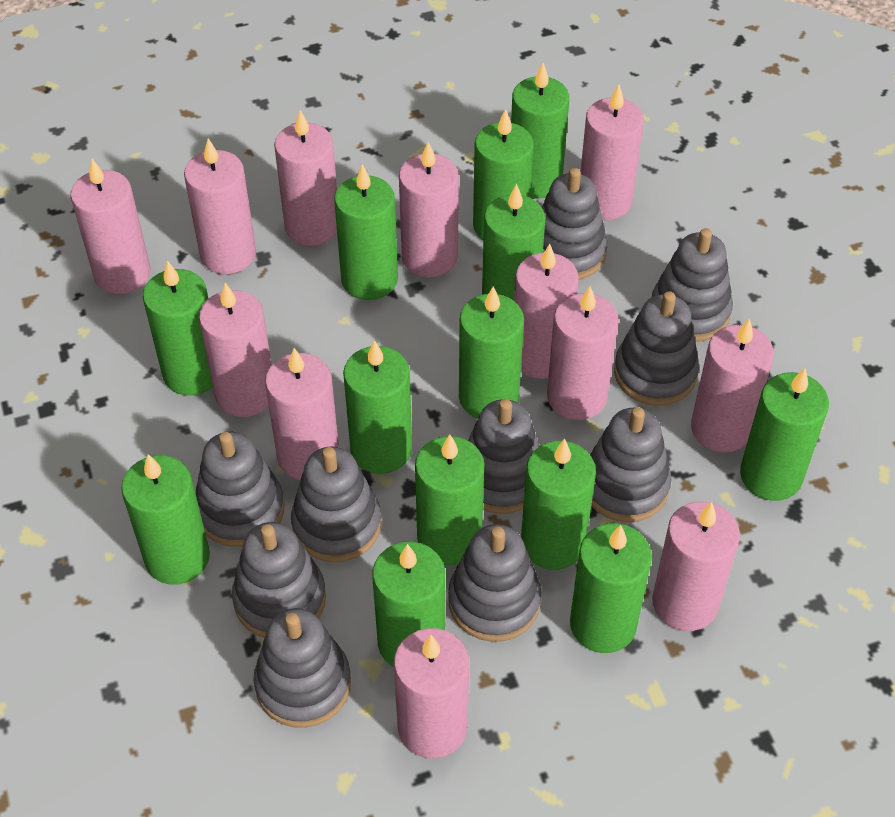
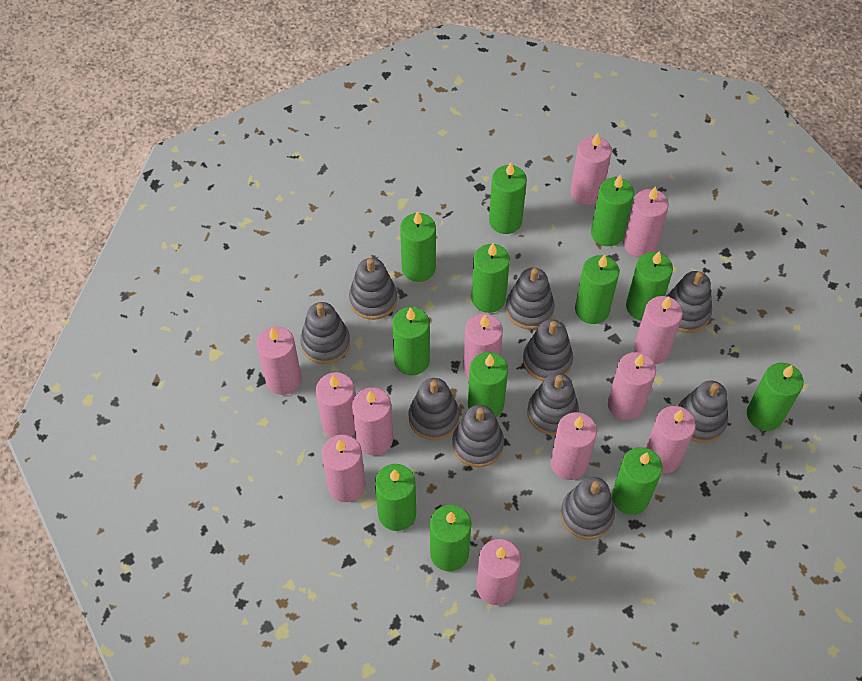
green candle: [121,454,210,585] [143,261,213,396] [334,164,398,300] [343,340,412,474] [372,542,445,667] [415,434,484,565] [459,287,524,419] [473,109,534,240] [482,183,545,300] [511,63,569,199] [521,439,596,570] [570,523,652,653] [740,368,829,501] = 13 -> [375,464,416,531] [392,307,430,376] [400,211,436,282] [430,505,471,571] [468,352,508,417] [471,243,510,313] [489,162,527,234] [575,254,619,324] [591,174,634,246] [612,447,662,515] [626,251,673,321] [747,363,804,431] = 12

